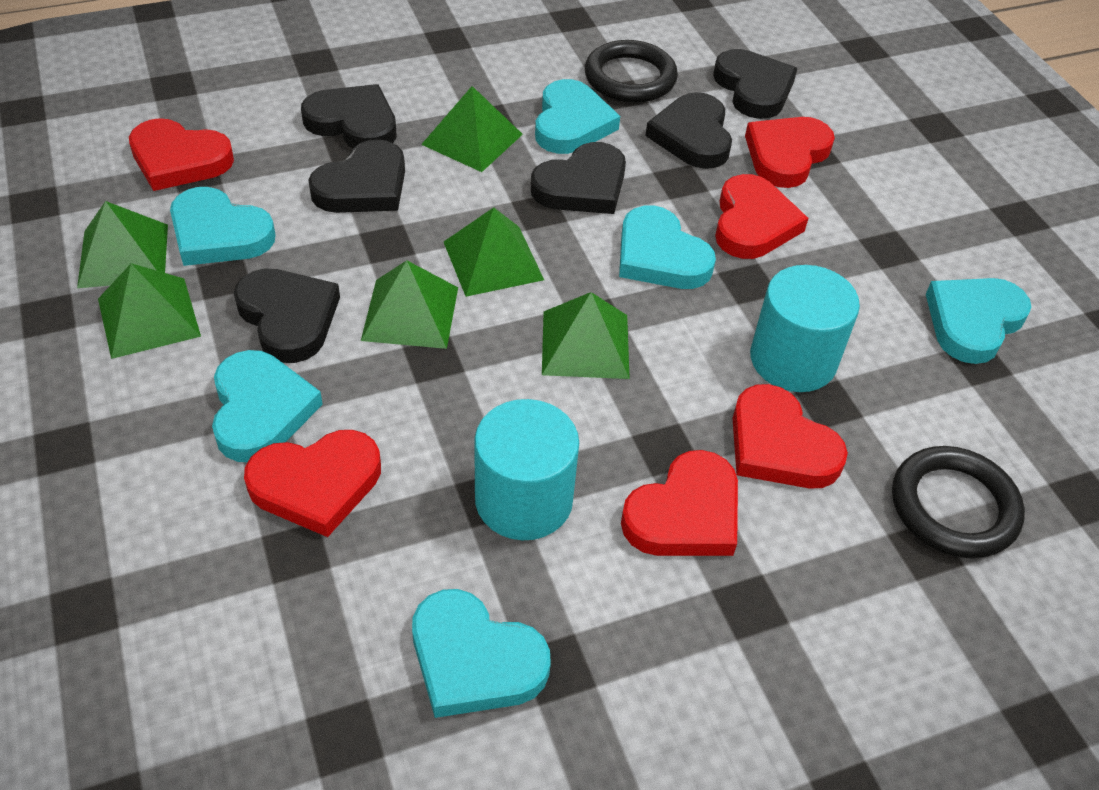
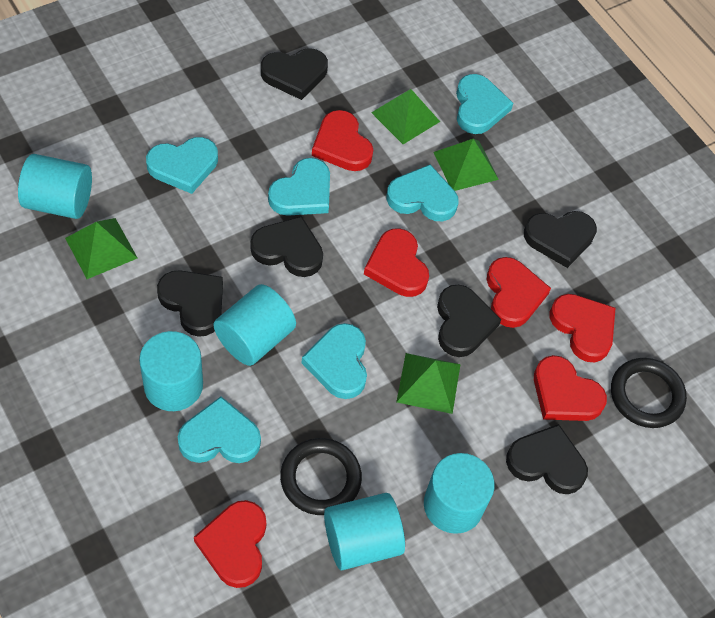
green pyramid: [77,201,168,288] [98,263,201,359] [361,260,458,349] [421,86,523,172] [444,207,544,297] [542,292,630,379] = 6 -> [65,218,138,279] [371,89,440,144] [396,353,461,414] [433,139,499,191] = 4
turquoise cylinder: [474,399,579,540] [750,265,860,392] = 2 -> [18,154,92,219] [139,331,203,411] [214,284,296,366] [324,493,405,570] [424,453,495,534] = 5

